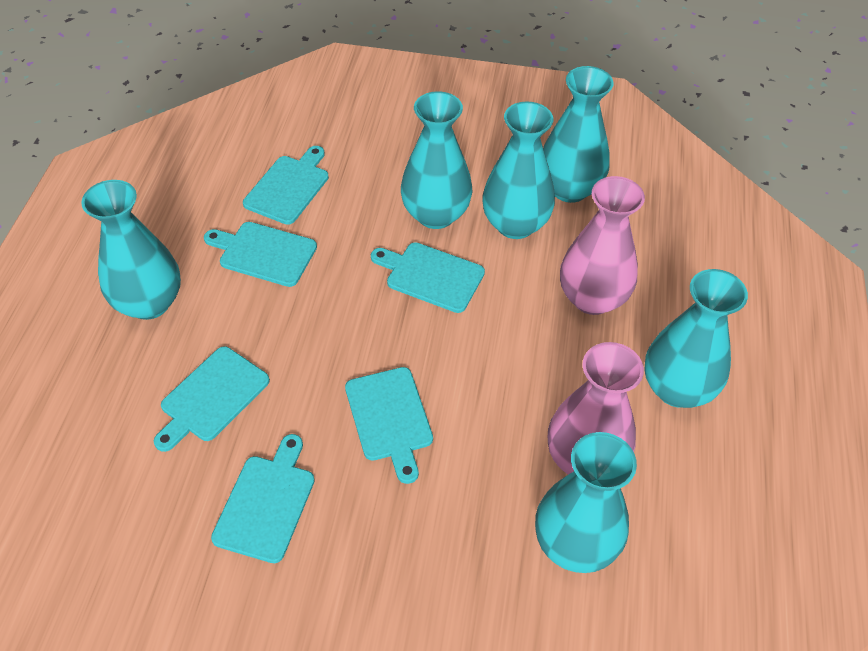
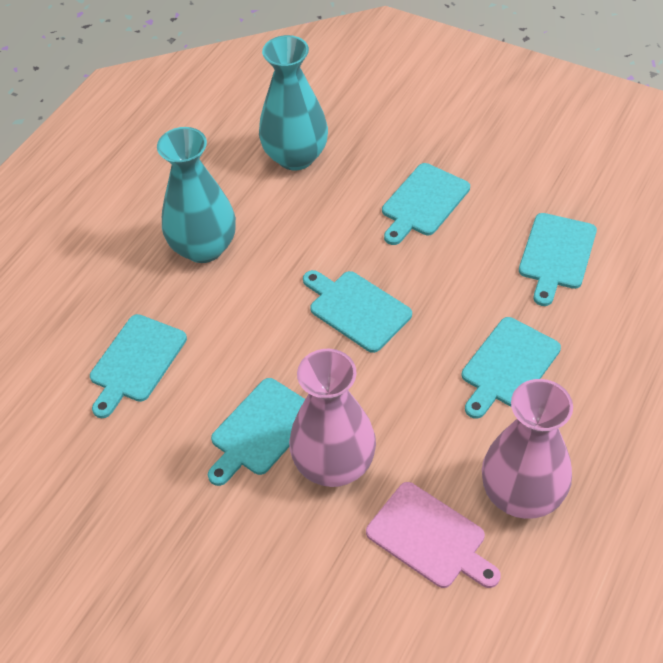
pink cutting board: none = 0 -> [366,482,501,588] = 1
turquoise vase: [82,180,181,320] [401,91,472,229] [482,101,555,239] [535,432,637,573] [543,66,614,203] [644,269,748,408] = 6 -> [157,127,236,263] [259,35,328,171] = 2

